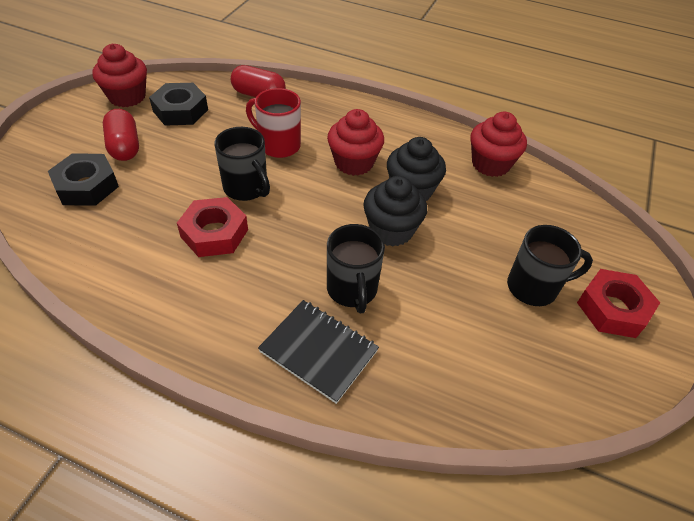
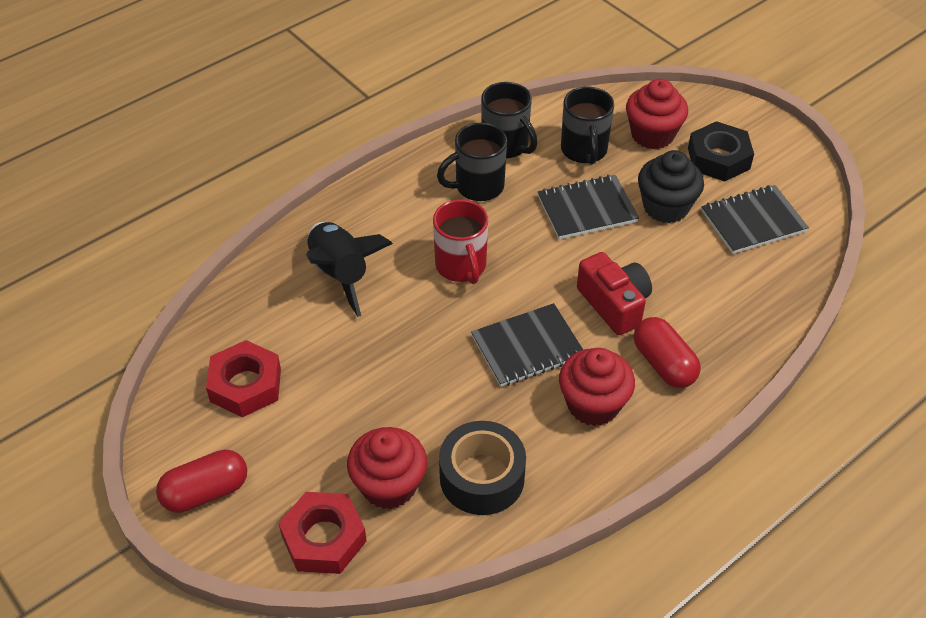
black cupcake: [363,176,427,247] [387,137,446,201] = 2 -> [638,150,704,223] = 1
black notebook: [258,300,379,404] = 1 -> [471,303,583,387] [538,175,639,239] [702,185,809,254] = 3
black nut: [48,153,119,206] [149,83,208,126] = 2 -> [688,121,754,182] = 1
black rocket: none = 0 -> [306,222,393,317] = 1
black tape: none = 0 -> [439,421,526,515] = 1
red camera: none = 0 -> [577,252,652,335] = 1

